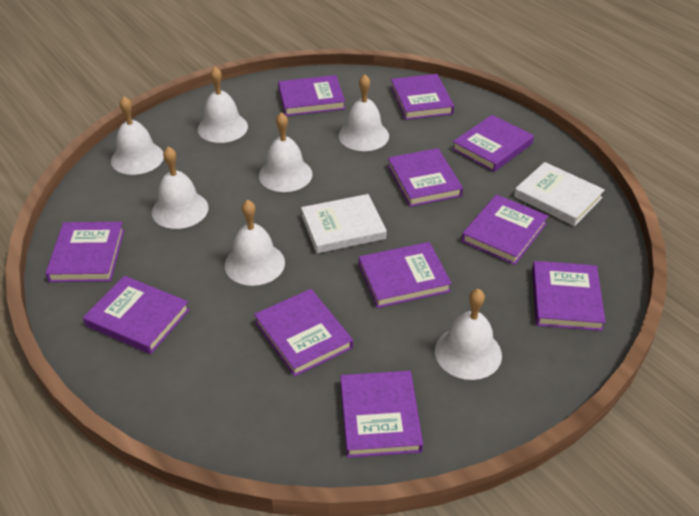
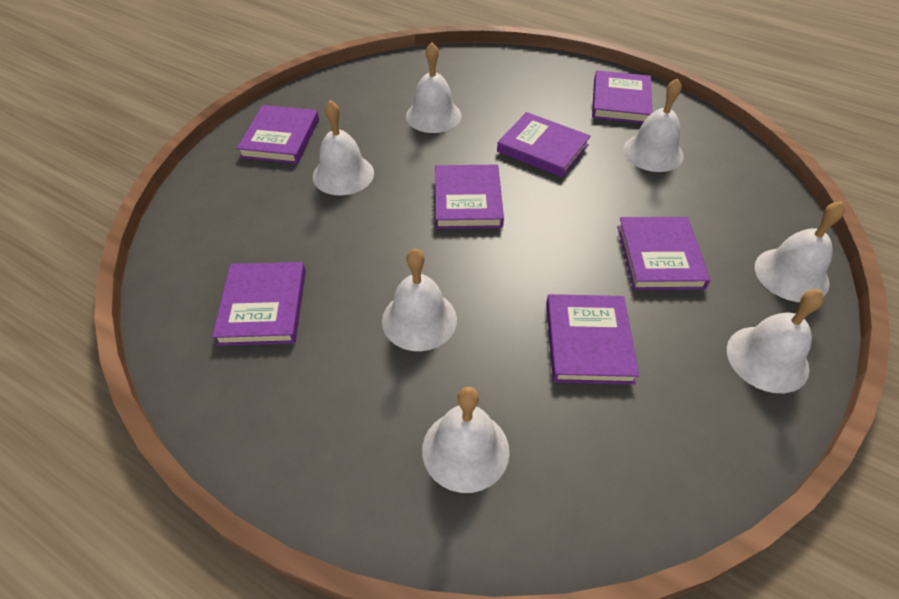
purple book: [45,222,124,282] [83,276,190,354] [254,289,353,377] [278,75,345,116] [340,371,423,458] [359,242,452,308] [387,148,463,207] [391,74,454,120] [452,115,534,172] [461,194,548,265] [532,261,606,331] = 11 -> [212,262,306,346] [237,105,319,164] [435,165,504,229] [497,112,591,178] [546,294,639,384] [592,71,652,123] [617,217,711,290] = 7
white book: [301,194,387,253] [514,162,605,226] = 2 -> none = 0

